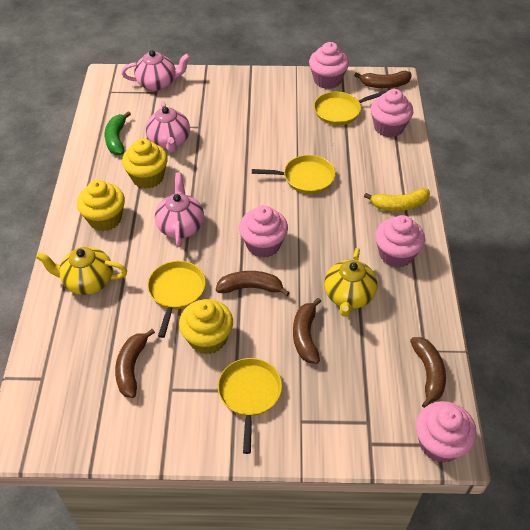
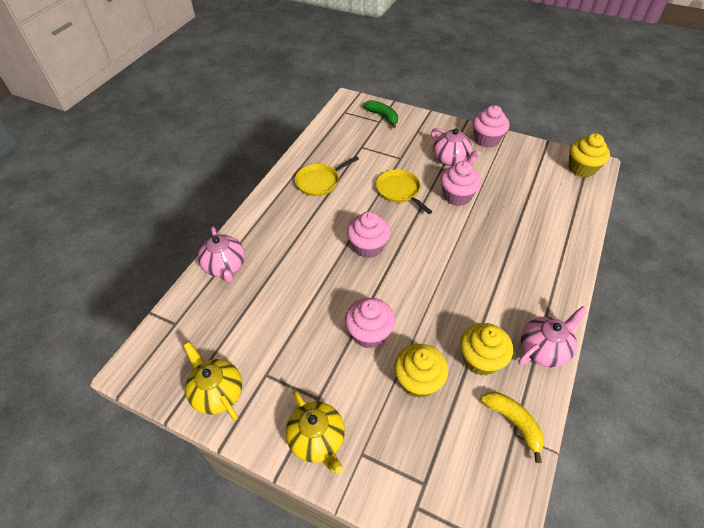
brown banana: [115,329,155,398] [216,271,290,296] [293,298,321,364] [354,71,412,88] [410,337,446,408] = 5 -> none = 0
pink cupcake: [239,206,288,258] [309,42,349,89] [371,89,413,137] [375,215,425,268] [416,401,477,463] = 5 -> [345,298,395,348] [347,212,391,258] [440,161,481,206] [473,105,509,148] = 4
yellow pan: [147,261,206,338] [218,358,282,454] [252,155,335,194] [314,91,386,125] = 4 -> [295,156,359,196] [376,169,432,214] = 2

